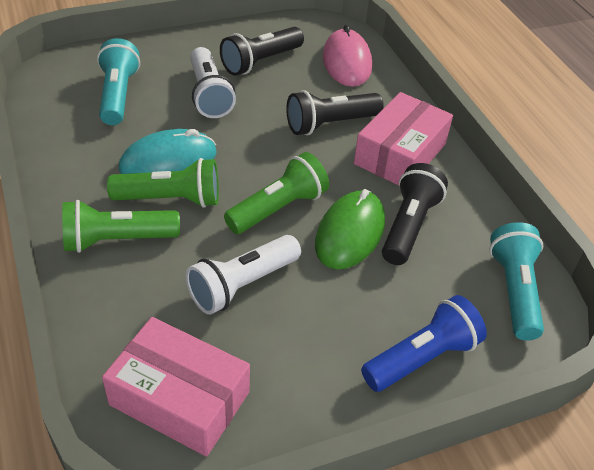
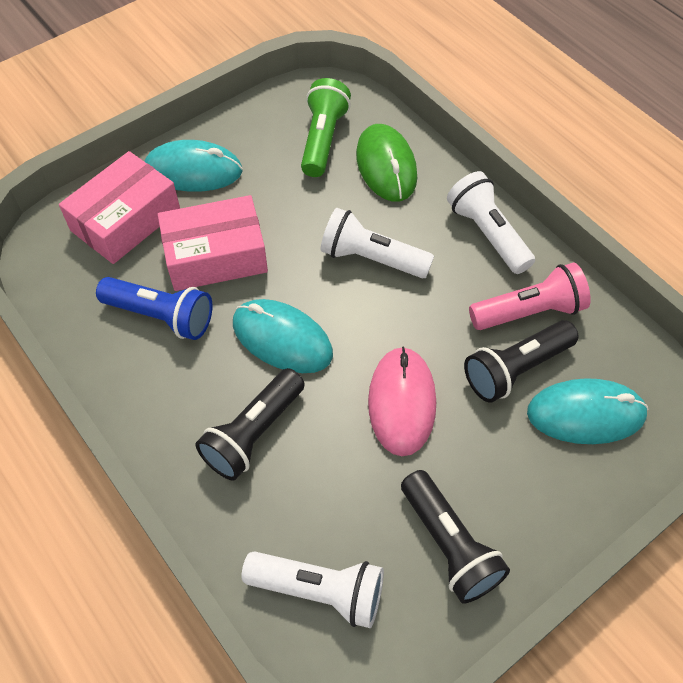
green flashlight: [62,200,180,253] [107,158,219,208] [224,152,329,234] = 3 -> [301,78,351,177] = 1
pink flashlight: none = 0 -> [469,263,591,330] = 1
turquoise flashlight: [97,38,140,125] [489,222,544,340] = 2 -> none = 0
turquoise mouse: [119,129,217,174] = 1 -> [144,140,243,192] [233,299,333,373] [527,378,649,444] = 3
white flashlight: [186,235,301,314] [190,47,236,118] = 2 -> [241,551,384,628] [320,208,434,278] [447,171,535,274] = 3

